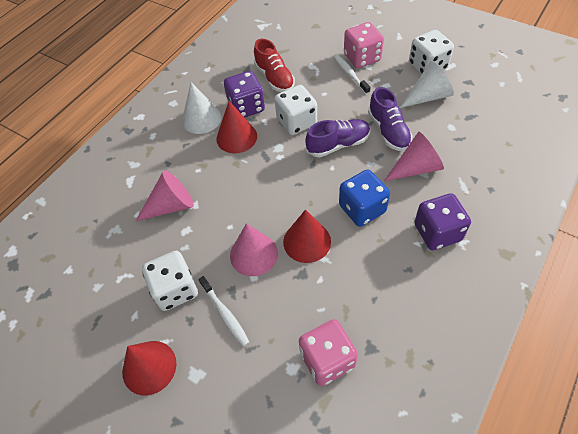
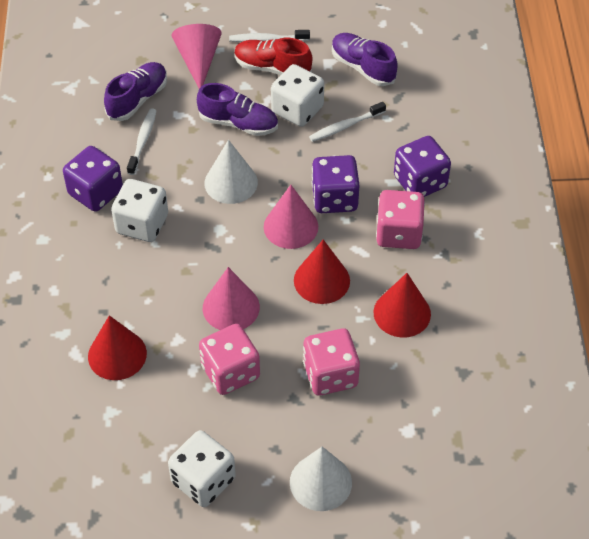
blue dice: [339,169,390,227] = 1 -> none = 0
pink dice: [299,319,358,386] [344,22,384,68] = 2 -> [199,324,260,395] [303,328,360,396] [376,190,425,249] = 3
purple dice: [224,71,265,118] [414,193,471,250] = 2 -> [63,146,123,212] [312,155,360,213] [394,136,451,197] = 3
purple shoe: [305,119,370,157] [368,87,412,151] = 2 -> [104,62,167,121] [197,83,278,136] [332,33,398,86] = 3
white toothbrush: [198,276,250,347] [333,54,370,94] = 2 -> [127,108,157,175] [229,30,310,42] [309,102,386,142] = 3

